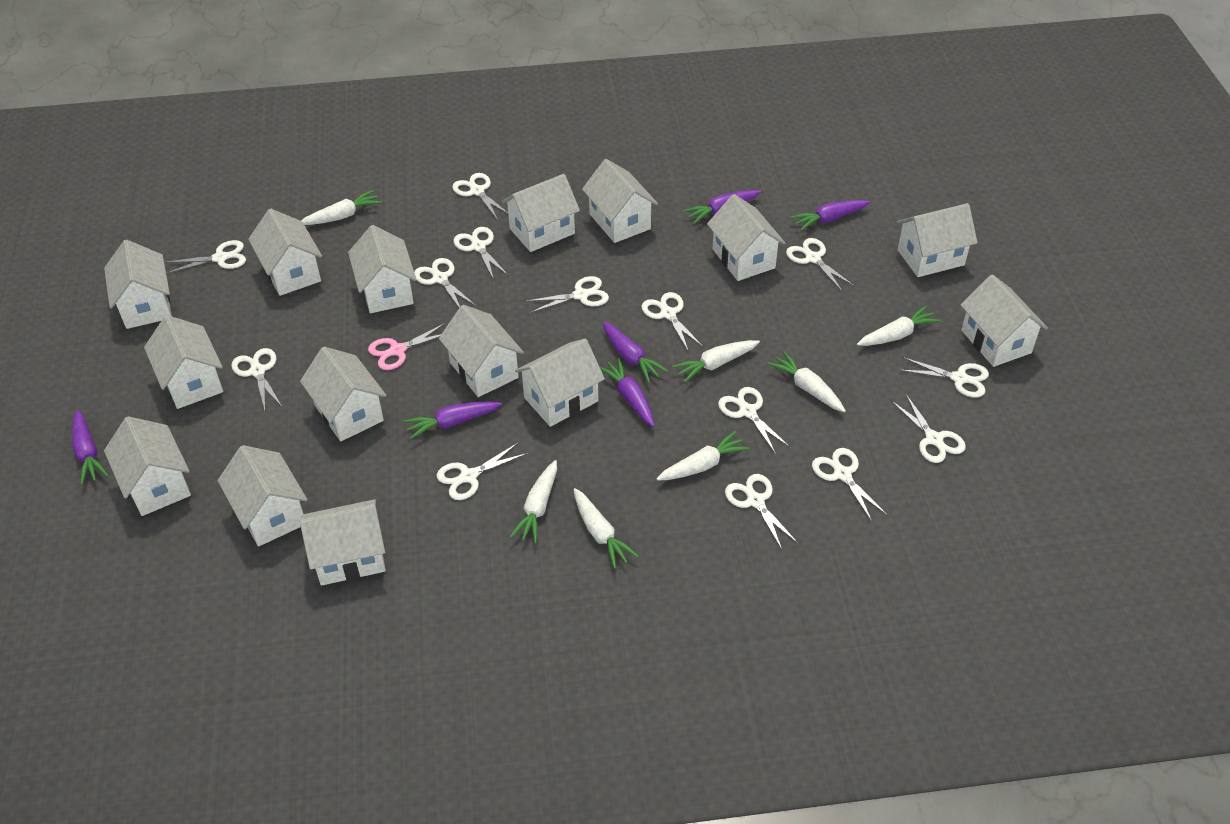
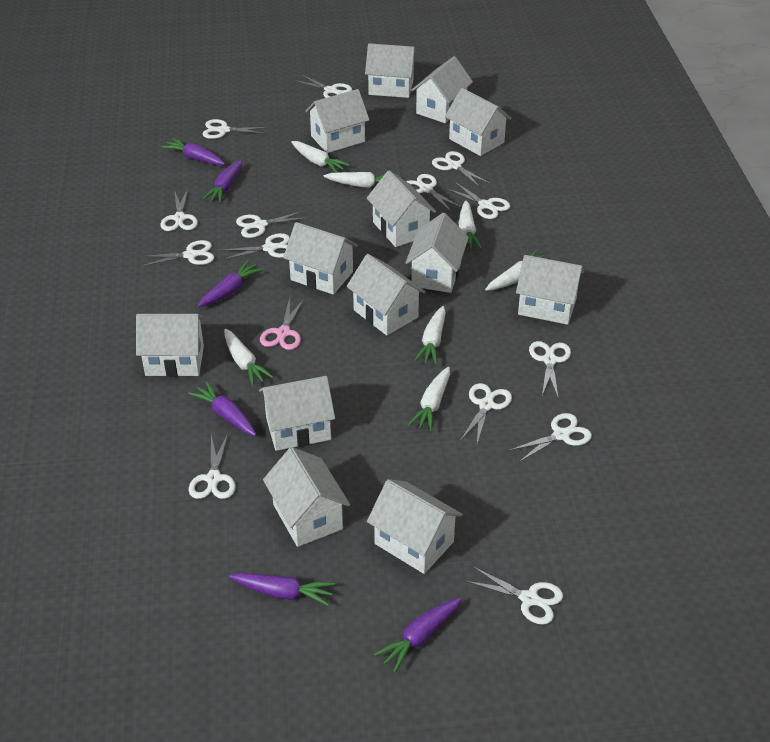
white house: [104,240,172,329] [104,416,191,516] [144,315,223,409] [218,445,307,547] [248,209,322,296] [300,347,386,441] [300,499,386,586] [348,225,416,313] [439,305,524,397] [502,174,580,252] [515,339,605,427] [582,159,658,243] [707,194,785,281] [897,203,978,277] [961,274,1048,367] = 15 -> [136,314,204,377] [259,376,335,451] [263,447,350,547] [283,222,358,295] [305,89,369,153] [346,254,425,336] [365,43,417,98] [367,170,436,247] [367,479,463,574] [405,213,469,293] [411,56,473,123] [445,88,512,156] [516,255,584,325] = 13

